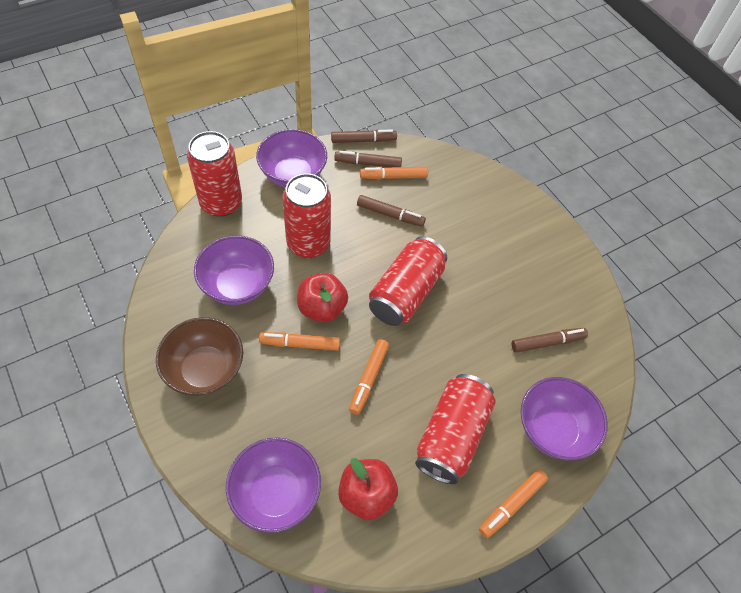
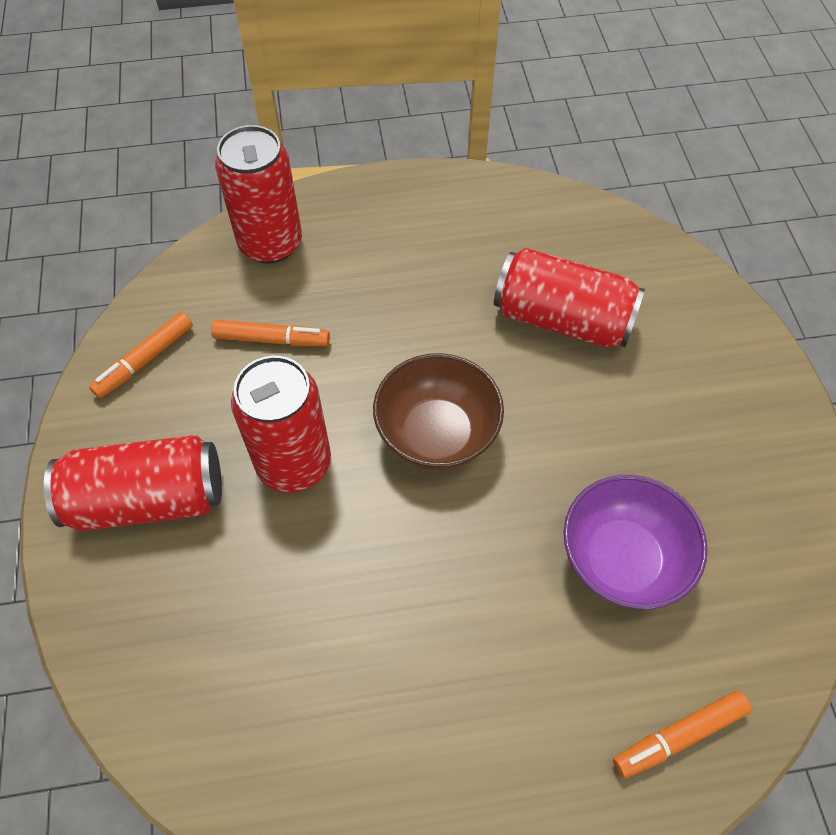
brown marker: [331,130,397,143] [334,151,402,167] [357,195,426,227] [512,328,588,353] = 4 -> none = 0
orange marker: [259,332,340,351] [349,339,389,415] [360,167,428,180] [479,469,548,538] = 4 -> [89,312,193,398] [211,320,330,346] [613,691,752,778] = 3
purple bowl: [194,235,274,305] [226,437,321,533] [256,129,327,188] [521,377,608,460] = 4 -> [563,475,708,610] = 1
red apple: [297,273,348,322] [338,458,398,520] = 2 -> none = 0

